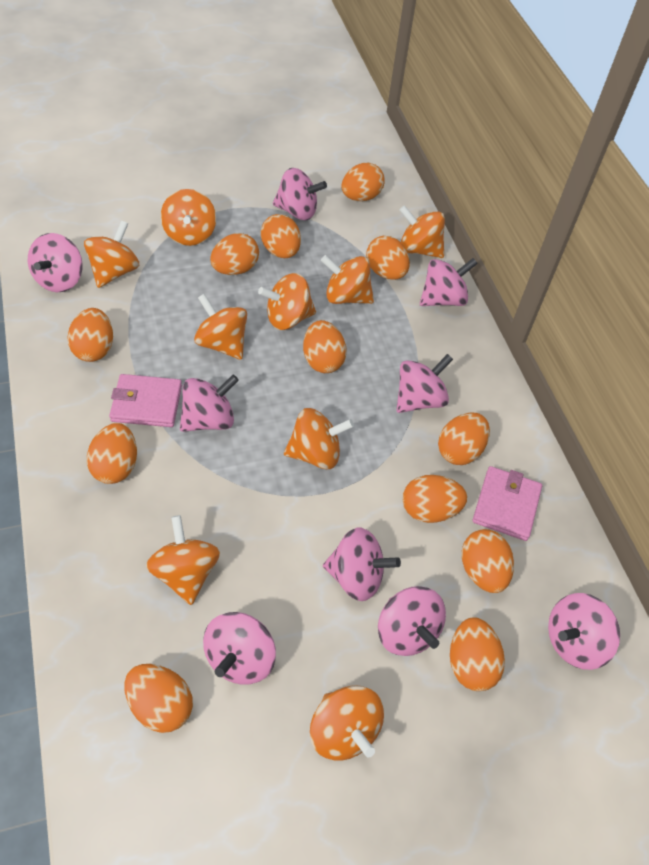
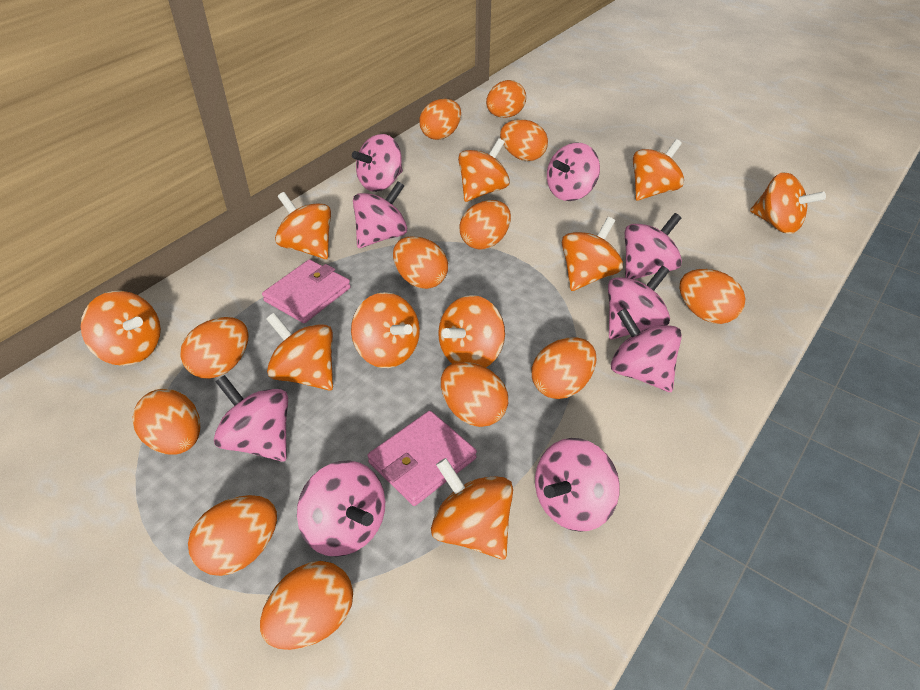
orange spinning top: [84,221,139,288] [146,515,220,605] [161,189,216,246] [194,294,247,360] [258,273,316,330] [284,408,354,469] [310,685,384,761] [321,255,374,304] [399,205,445,258] = 9 -> [81,291,161,366] [266,313,333,391] [275,192,331,259] [351,292,420,368] [431,458,513,560] [438,295,505,367] [458,138,510,202] [562,217,623,291] [633,139,684,201] [750,172,826,234] = 10

